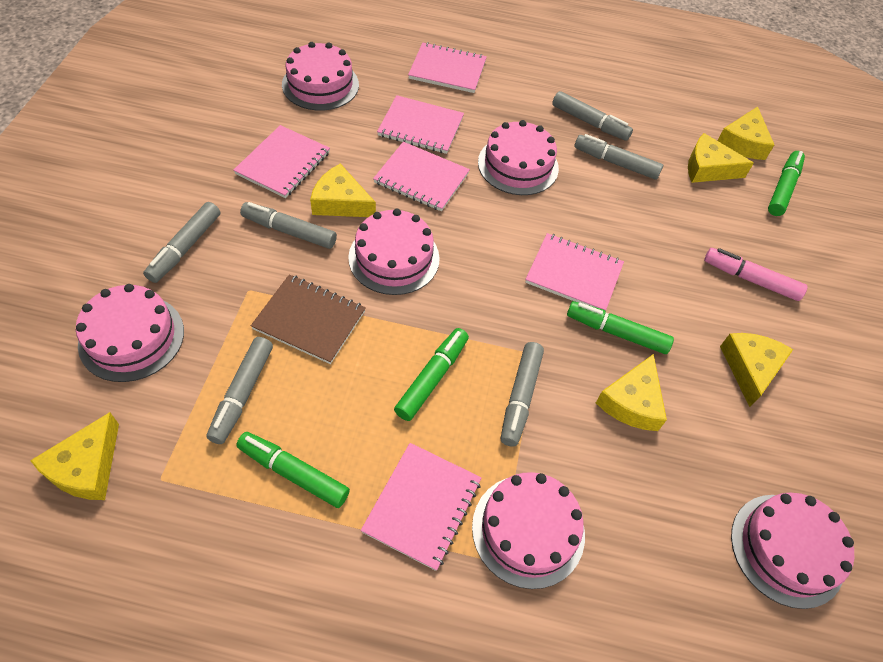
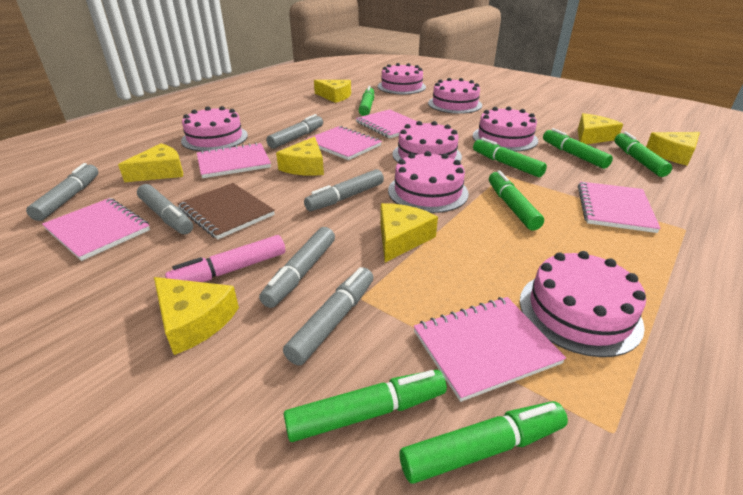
green marker: [236,432,350,508] [394,328,469,421] [567,301,674,354] [768,151,805,216] = 4 -> [284,370,447,442] [359,86,374,116] [400,401,568,484] [473,138,547,177] [489,170,544,231] [543,128,613,169] [614,132,672,177] = 7
pink cake: [76,284,184,382] [282,42,359,111] [348,209,440,295] [472,472,585,589] [478,120,559,195] [731,492,855,609] = 6 -> [181,106,248,151] [378,63,426,94] [388,151,469,213] [392,121,462,163] [428,78,482,114] [473,106,538,151] [520,251,646,357] = 7
yellow cheese: [30,412,119,500] [310,164,376,217] [596,354,667,431] [688,133,754,183] [718,106,774,160] [720,333,793,407] = 6 -> [118,144,183,182] [154,277,239,355] [276,136,324,176] [314,80,351,103] [380,203,438,263] [578,113,623,144] [646,132,700,166] = 7

